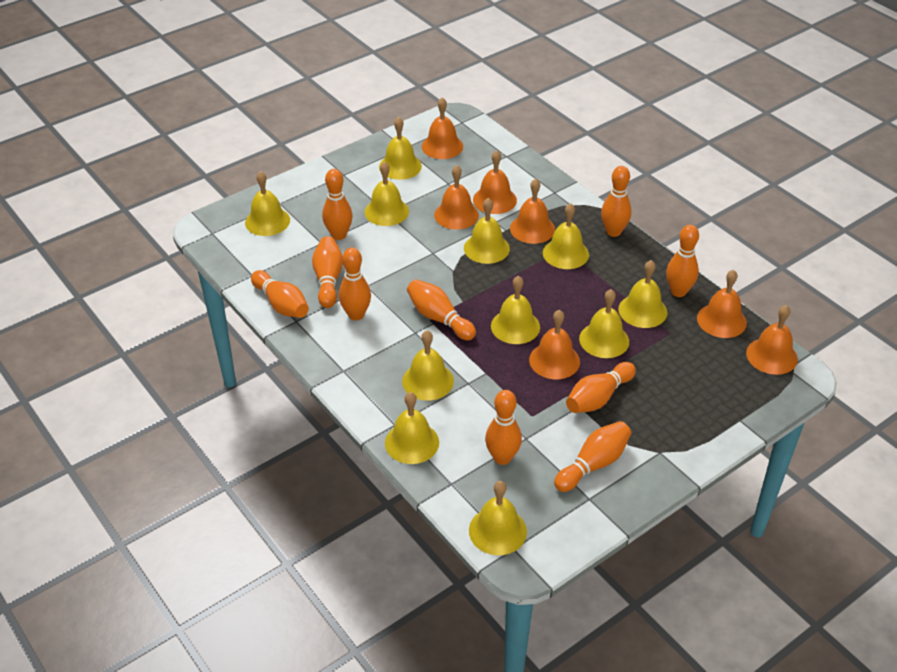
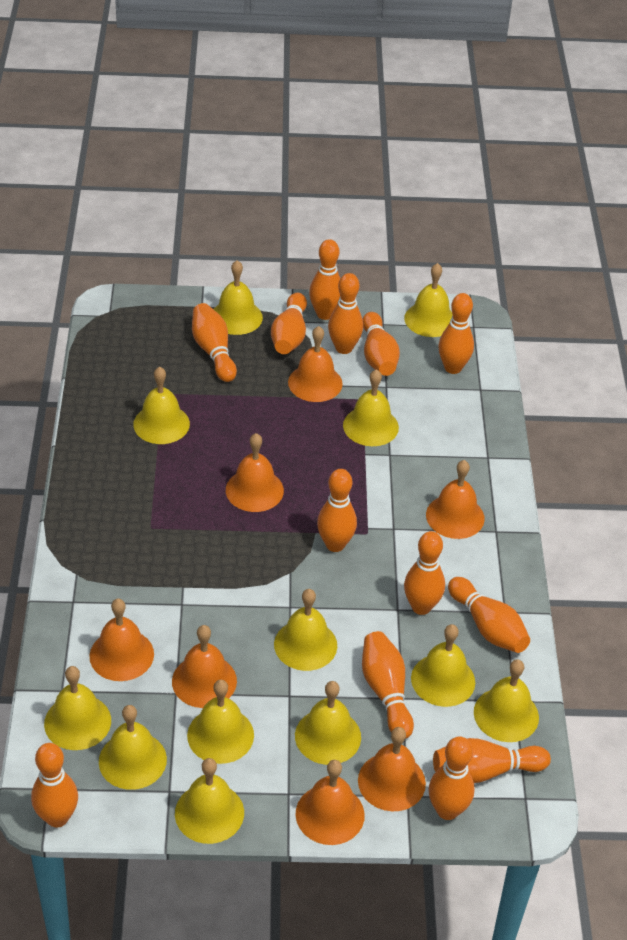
orange bowling pin: [251,270,309,318] [312,236,343,308] [322,169,353,240] [339,247,371,321] [407,279,476,340] [485,390,522,465] [554,421,631,492] [566,362,636,413] [601,166,631,237] [666,225,699,297] = 10 -> [31,743,78,827] [192,303,237,382] [271,293,307,354] [309,239,341,320] [317,469,357,552] [328,273,363,354] [362,631,414,739] [363,312,400,376] [404,531,445,615] [429,737,475,820] [433,738,551,783] [438,293,474,374] [448,577,530,653] = 13
yellow bell: [245,171,290,236] [365,162,409,226] [379,117,422,180] [385,392,439,464] [402,330,454,401] [464,198,510,264] [469,481,527,555] [491,276,540,344] [543,203,589,269] [579,289,629,358] [618,260,667,328] = 11 -> [44,666,111,750] [99,705,167,790] [133,367,190,444] [175,758,244,844] [187,680,254,764] [214,260,263,335] [274,589,337,671] [295,681,361,765] [343,369,399,446] [404,263,453,337] [411,624,475,707] [474,659,539,742] = 12

